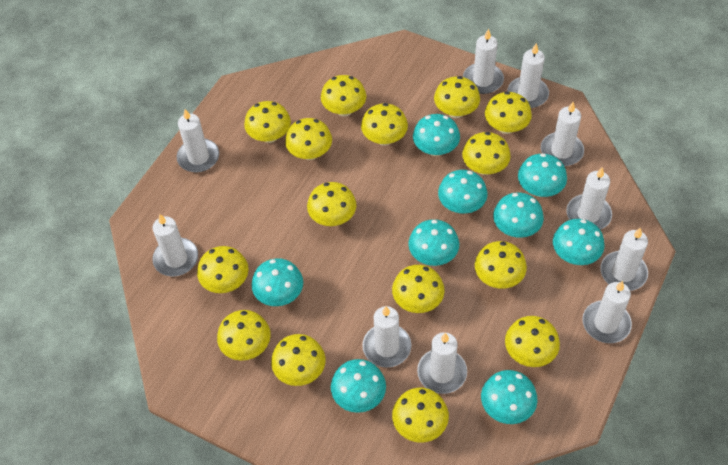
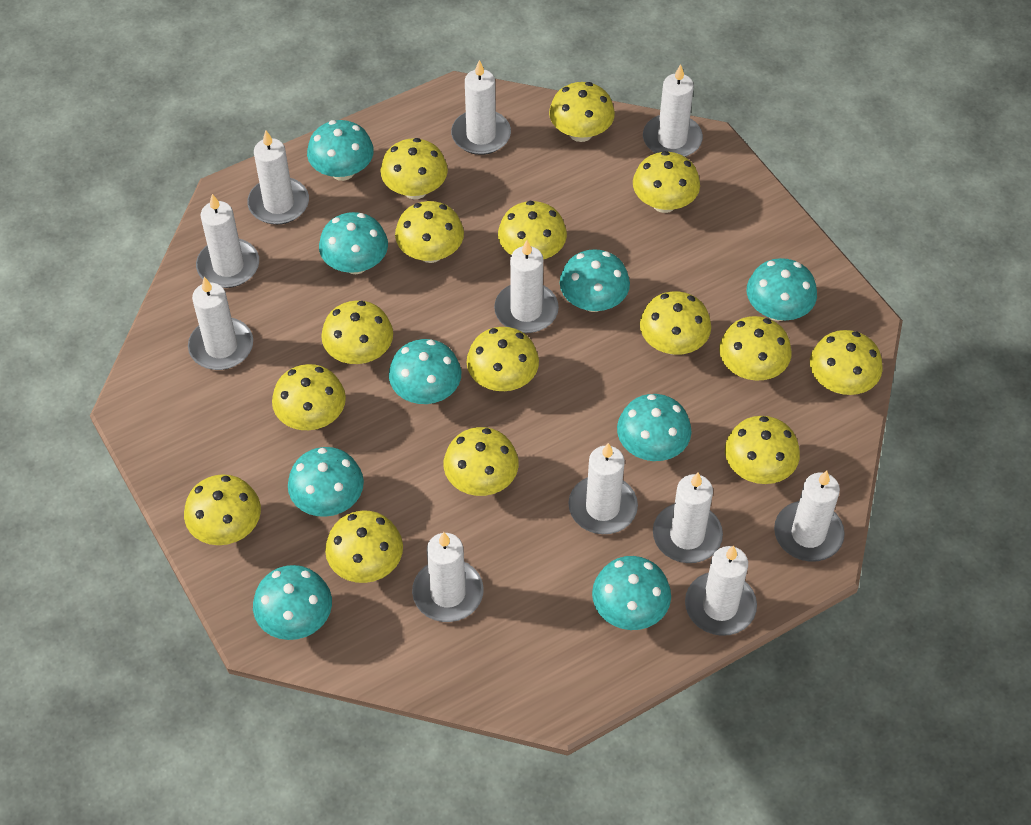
white candle: [152,214,198,276] [177,109,219,172] [362,306,411,368] [417,332,467,394] [463,29,504,94] [507,43,549,108] [541,102,584,166] [566,167,612,230] [582,281,632,343] [600,228,648,291] = 10 -> [188,277,253,370] [196,194,259,288] [247,131,309,225] [412,532,484,622] [451,60,511,155] [494,240,559,333] [568,443,638,534] [643,64,703,157] [653,473,723,563] [685,545,757,636] [774,471,845,562] = 11

